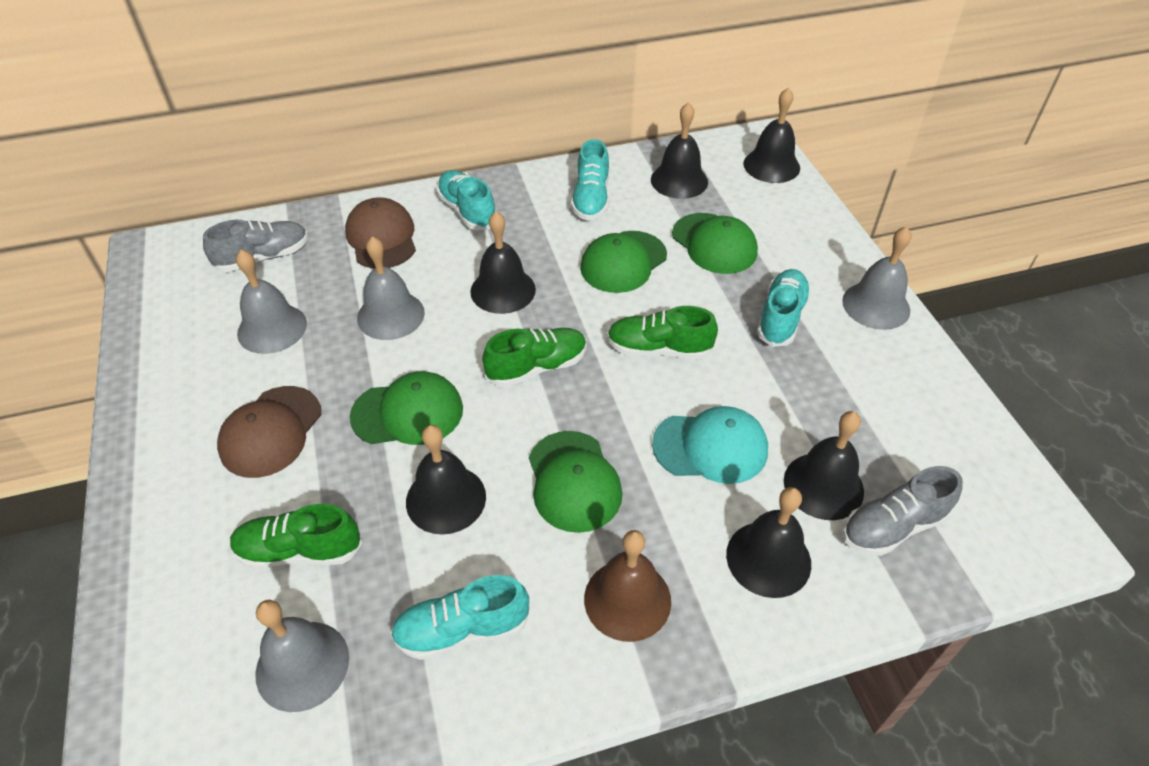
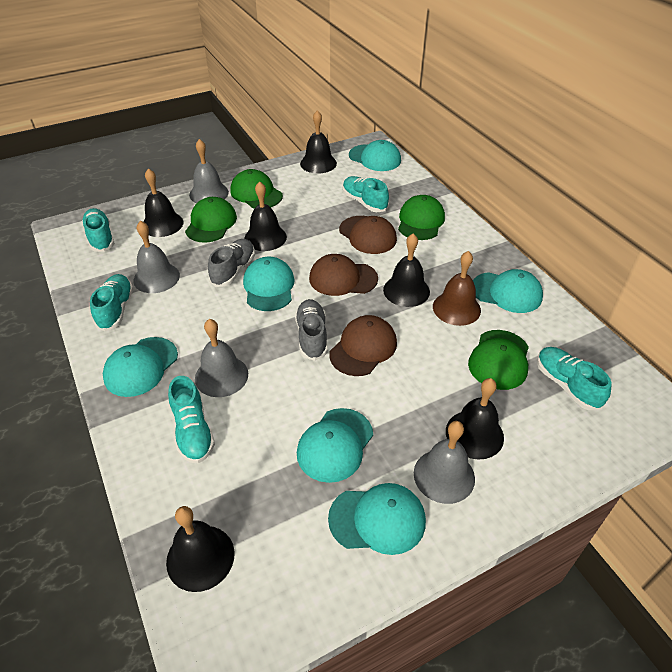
brown cap: [217,386,321,478] [345,197,416,269] = 2 -> [309,254,378,296] [329,315,397,376] [339,216,397,254] = 3
green shoe: [230,504,362,569] [482,328,586,387] [607,306,718,359] = 3 -> none = 0
turquoise cap: [652,406,768,484] = 1 -> [103,337,178,397] [243,257,295,311] [297,408,373,483] [328,483,426,555] [349,140,401,171] [473,269,543,313] = 6
turquoise shoe: [390,575,530,660] [436,170,496,230] [571,139,609,220] [757,269,811,347] = 4 -> [81,208,115,252] [90,274,134,331] [168,376,215,463] [342,176,389,212] [537,347,612,410] = 5

